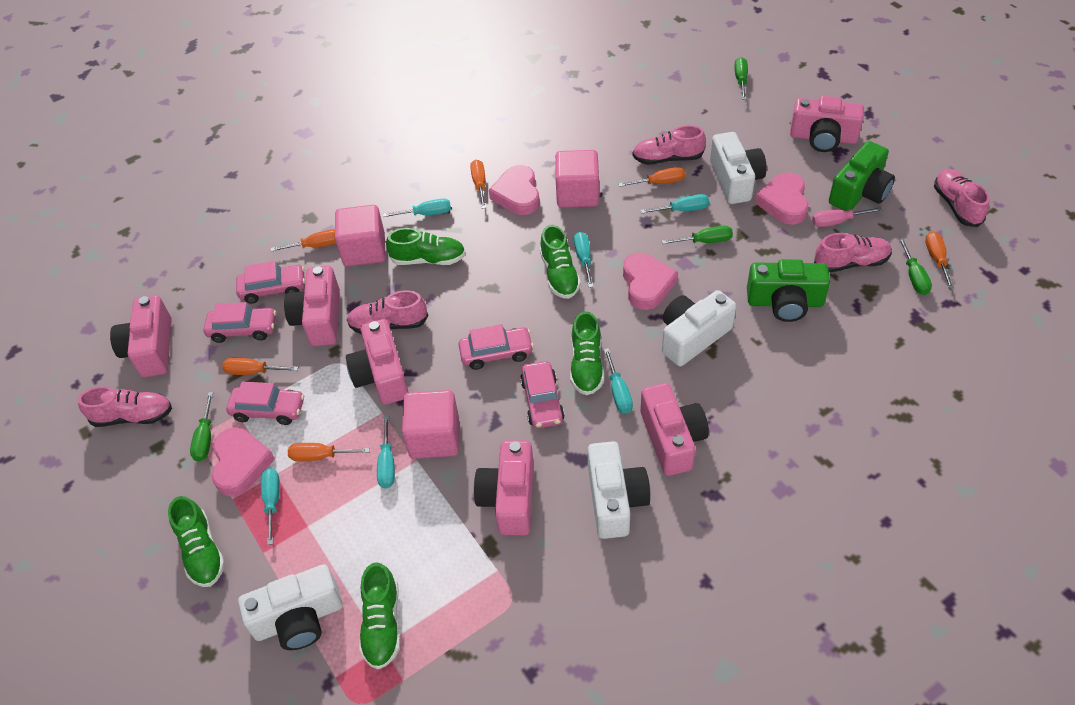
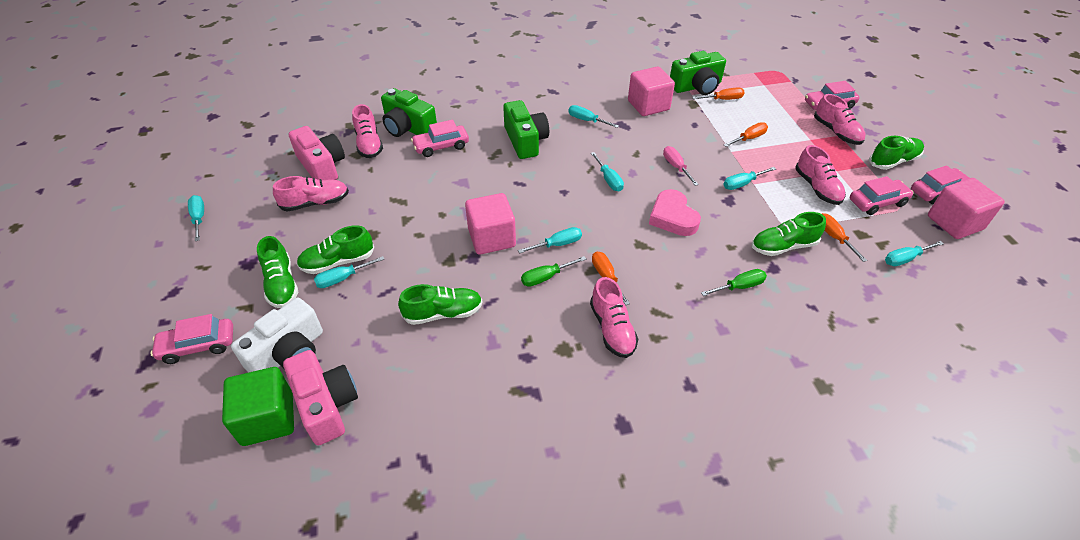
green camera: [747,259,830,322] [829,141,895,211] = 2 -> [381,88,437,137] [503,100,549,159] [670,51,726,95] = 3
green cube: none = 0 -> [222,367,294,446] = 1
green screwdriver: [190,392,213,462] [662,226,733,244] [734,57,748,100] [898,237,932,295] = 4 -> [521,256,586,287] [701,269,767,296] = 2
orange screwdriver: [222,358,298,375] [271,229,336,252] [288,443,370,461] [470,160,486,209] [619,167,685,187] [925,231,954,289] = 6 -> [592,251,630,305] [692,87,745,100] [724,122,768,147] [822,213,867,262] = 4
pink camera: [110,295,172,377] [284,266,340,346] [346,319,409,405] [474,440,534,535] [641,383,709,476] [790,96,864,152] = 6 -> [283,350,358,446] [289,126,345,180] = 2
pink heart: [211,427,275,496] [489,165,539,215] [623,253,678,310] [755,172,809,225] = 4 -> [649,189,701,236] = 1
turquoise screwdriver: [261,468,280,545] [377,416,395,489] [383,199,451,217] [574,232,594,288] [604,348,633,414] [641,194,709,214] = 6 -> [188,195,204,241] [314,256,384,288] [518,227,582,253] [569,105,619,128] [591,152,624,191] [723,167,776,190] [885,241,944,266] = 7
white camera: [238,564,343,650] [588,441,650,539] [662,290,736,367] [710,132,766,204] = 4 -> [231,297,323,372] = 1

